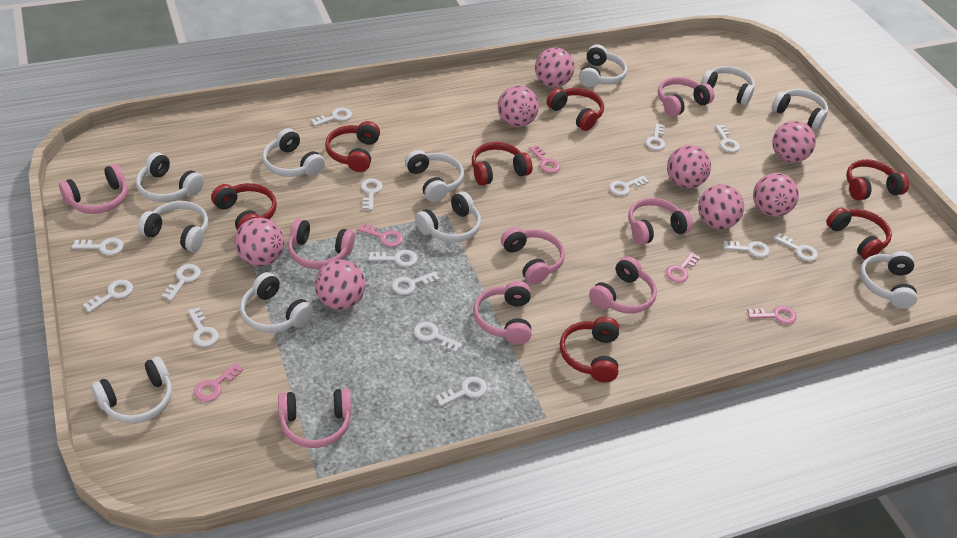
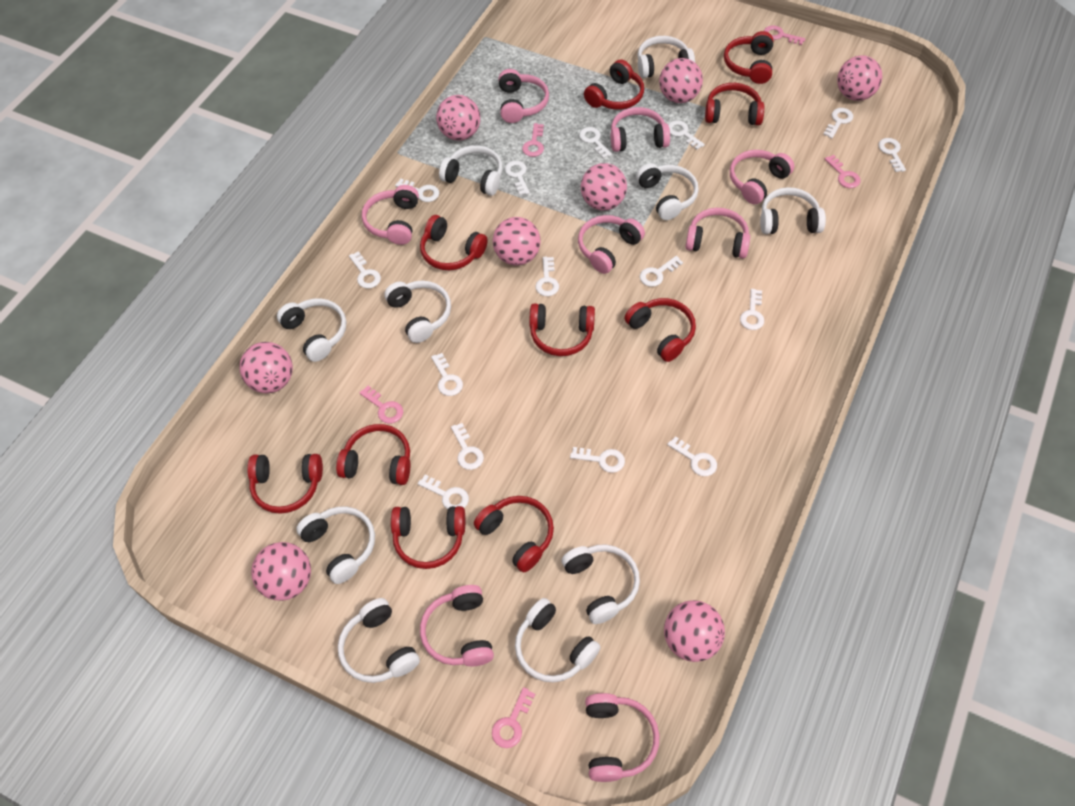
red headphones: [211,183,277,230] [325,121,380,172] [472,142,532,186] [547,88,604,131] [560,317,619,383] [826,207,892,260] [846,159,909,200] = 7 -> [247,454,323,514] [336,424,410,485] [391,506,465,569] [420,215,488,270] [474,496,554,572] [529,303,595,356] [584,59,644,110] [624,298,696,362] [705,83,764,126] [724,31,773,84] = 10
white headphones: [91,357,172,424] [136,152,204,202] [138,201,209,252] [240,272,314,333] [262,128,325,177] [405,150,464,202] [415,191,481,242] [579,44,627,87] [701,66,755,105] [772,89,828,130] [860,251,918,309] = 11 -> [277,298,346,362] [296,507,375,584] [338,598,420,683] [384,281,451,343] [439,145,503,196] [515,598,601,683] [561,545,640,624] [636,163,699,220] [637,36,695,78] [760,187,826,234] = 10

